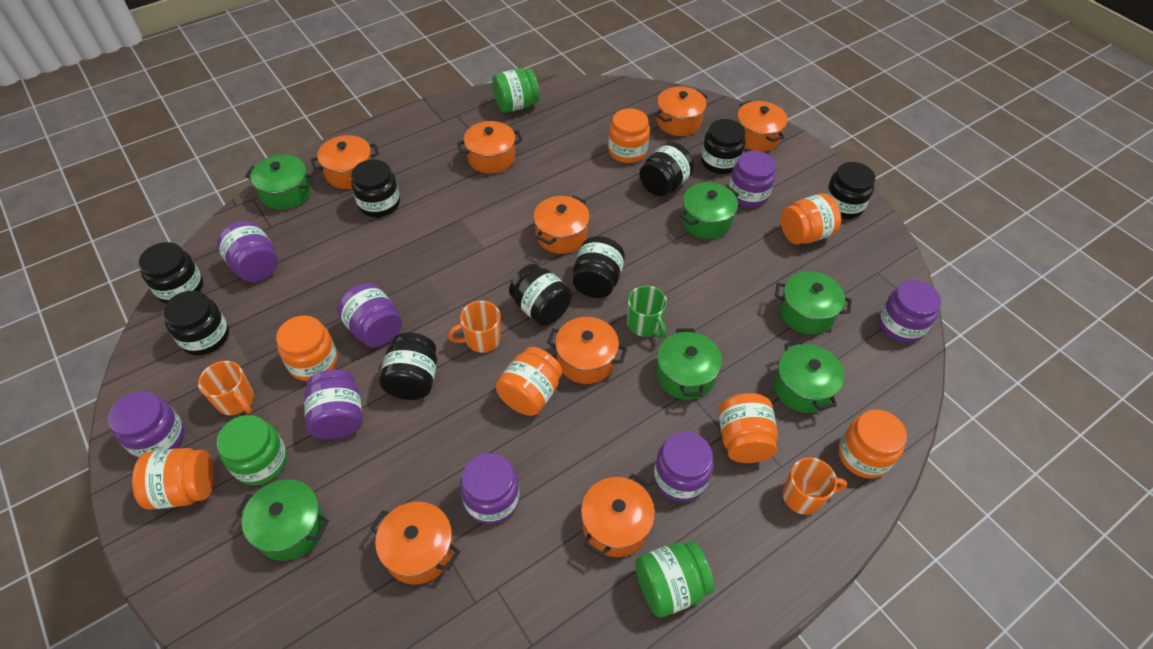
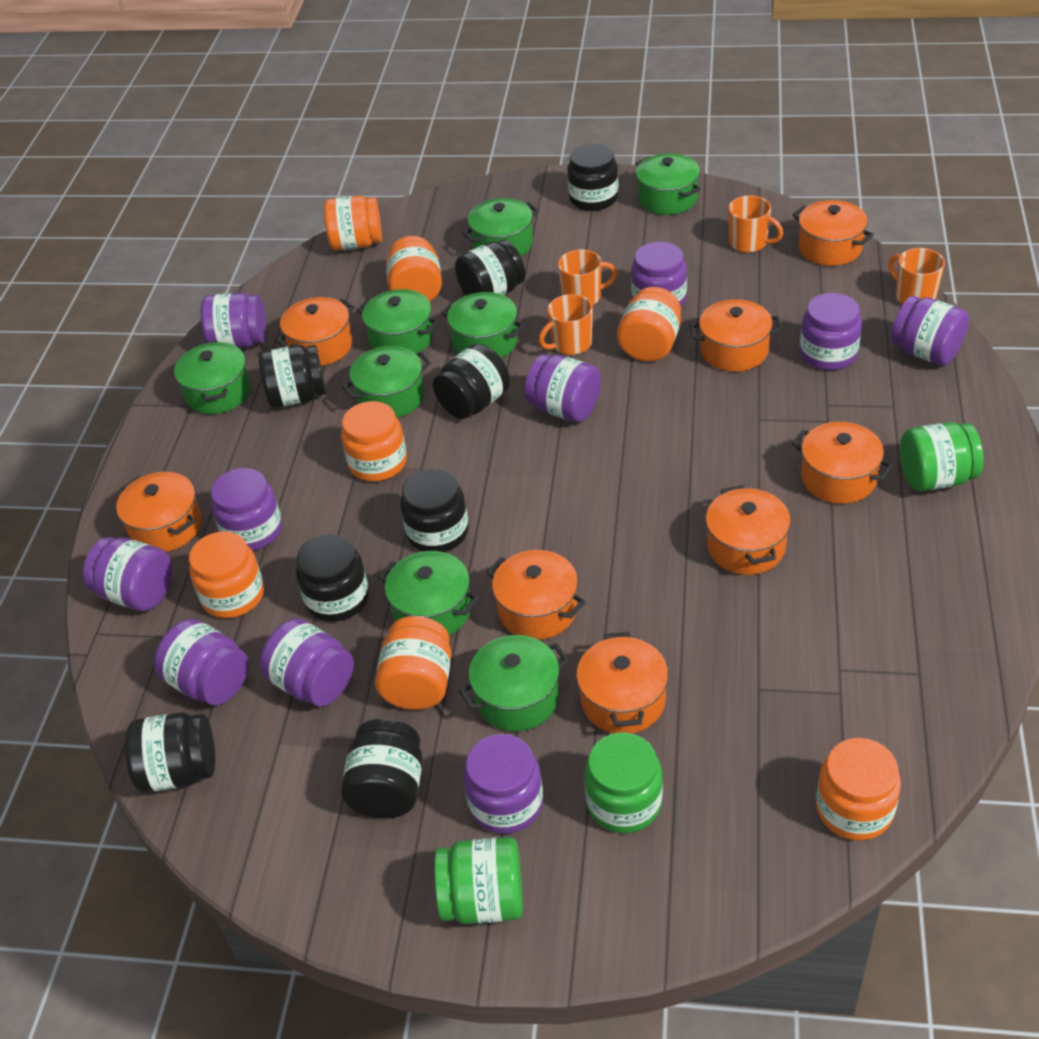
black jar: [138,242,203,304] [163,291,229,355] [351,159,400,217] [379,333,437,400] [509,264,572,326] [573,236,625,298] [639,142,694,196] [701,119,746,174] [825,162,876,219] = 9 -> [125,712,215,793] [258,345,326,408] [296,534,369,622] [341,719,423,819] [400,469,469,552] [433,344,510,419] [455,240,525,296] [567,144,619,211] = 8
green mug: [627,286,667,339] = 1 -> none = 0
green pot: [236,480,329,561] [245,154,314,210] [656,328,722,400] [680,182,739,239] [773,340,844,413] [775,271,852,334] = 6 -> [174,341,251,414] [342,346,431,418] [357,289,439,354] [378,551,479,635] [441,292,525,358] [459,635,569,732] [462,198,539,256] [636,153,701,215] = 8
orange mug: [198,361,254,415] [448,301,501,353] [783,457,847,515] = 3 -> [539,294,593,355] [558,250,617,305] [728,195,783,253] [888,248,945,304] = 4
purple jar: [108,391,185,458] [217,221,278,282] [304,369,362,440] [337,283,402,347] [460,453,519,525] [654,432,714,502] [729,151,776,207] [878,280,941,343] = 8 -> [83,537,172,611] [154,619,249,705] [201,293,267,348] [211,468,282,551] [260,619,354,706] [463,734,543,834] [525,354,601,422] [631,242,687,307] [800,293,862,370] [891,296,969,365] = 10

